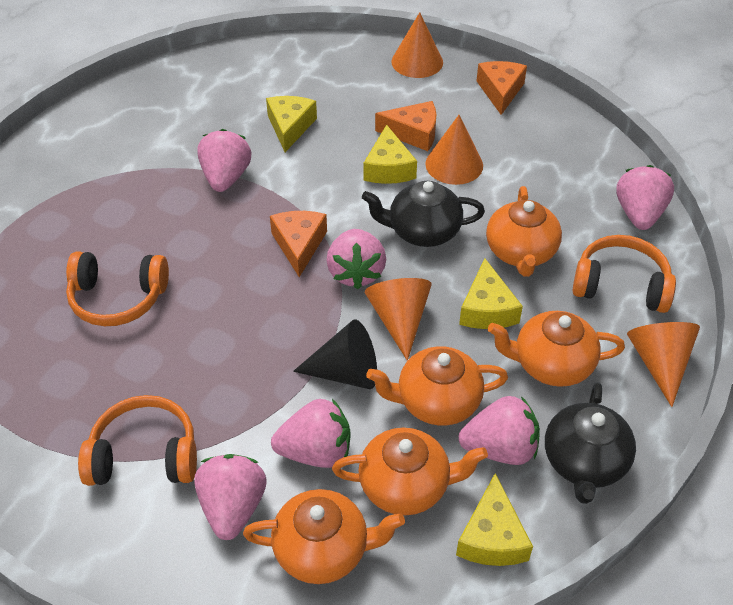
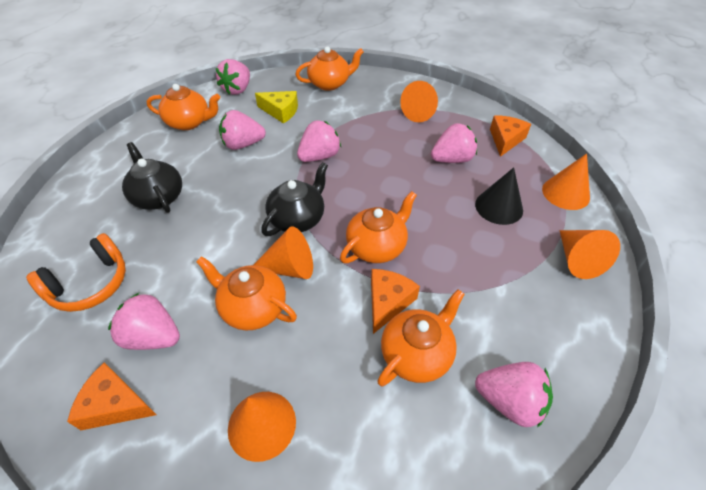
orange cone: [365,278,432,361] [392,12,443,78] [425,115,483,185] [627,322,700,407] = 4 -> [228,392,296,462] [254,226,313,279] [400,81,438,122] [542,153,590,210] [559,230,620,279] = 5
orange headphones: [66,251,169,326] [78,395,197,486] [573,235,676,313] = 3 -> [26,233,126,312] = 1
yellow cheese: [266,96,317,152] [364,124,417,184] [456,473,533,566] [459,258,523,329] = 4 -> [255,91,298,124] = 1

